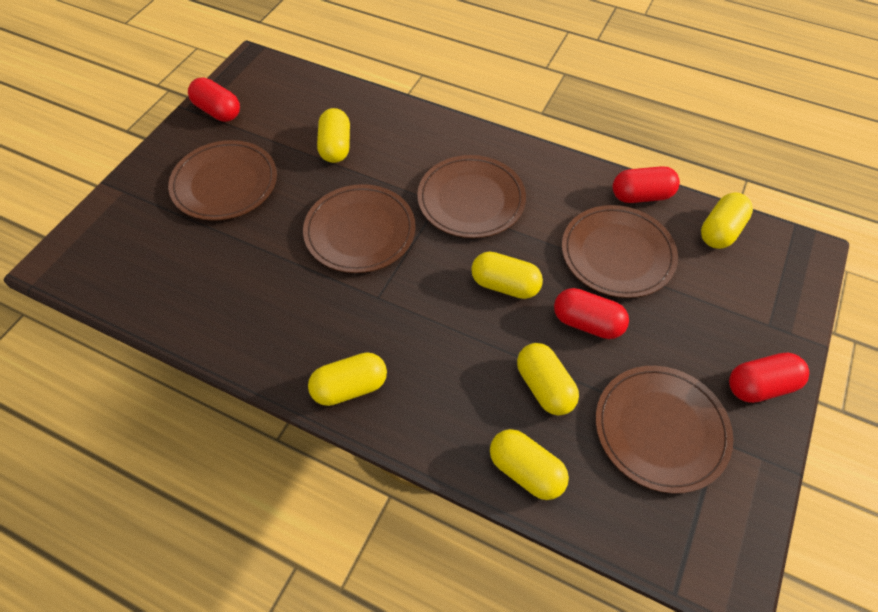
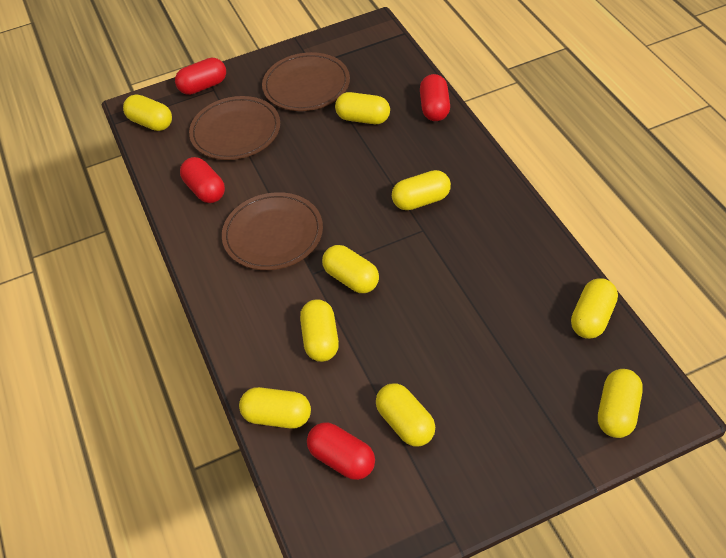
brown plate: [168,140,277,221] [303,184,416,273] [417,155,526,238] [562,205,678,298] [596,366,733,494] = 5 -> [189,96,280,160] [222,192,323,270] [262,52,350,111] = 3
yellow capsule: [308,352,387,406] [317,108,350,163] [471,251,543,299] [490,429,569,500] [517,343,579,415] [701,193,753,249] = 6 -> [123,94,172,131] [239,387,311,429] [300,299,339,362] [322,245,379,293] [335,92,390,124] [376,383,435,446] [392,170,451,210] [571,278,618,339] [598,369,643,438] = 9

